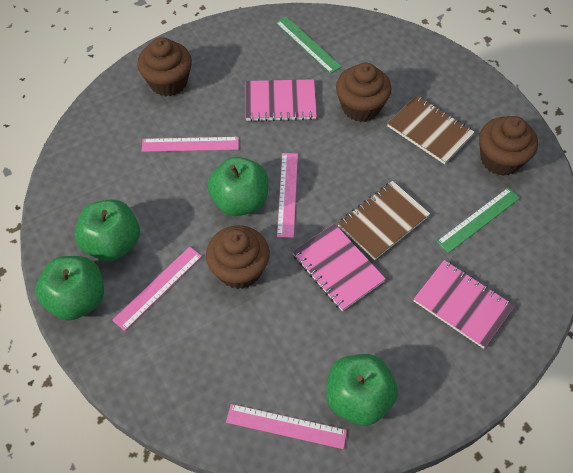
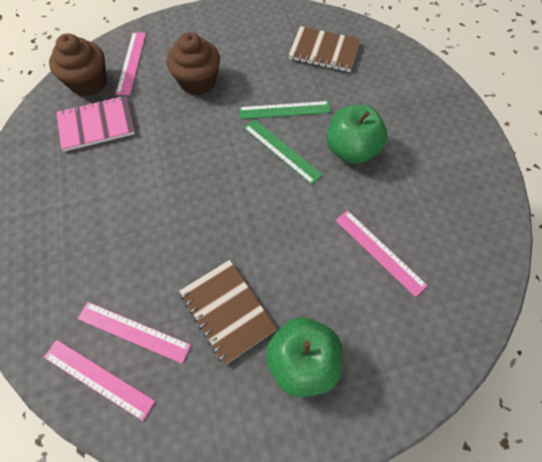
brown cupcake: [137,37,192,97] [206,225,270,289] [336,63,392,122] [479,116,538,176] = 4 -> [49,33,107,96] [167,32,220,95] = 2
green apple: [35,256,104,320] [75,200,140,261] [208,157,268,216] [326,354,398,426] = 4 -> [266,317,342,397] [327,105,387,164] = 2
pink notebook: [245,79,317,122] [292,223,386,311] [414,260,515,349] = 3 -> [56,96,135,152] = 1

